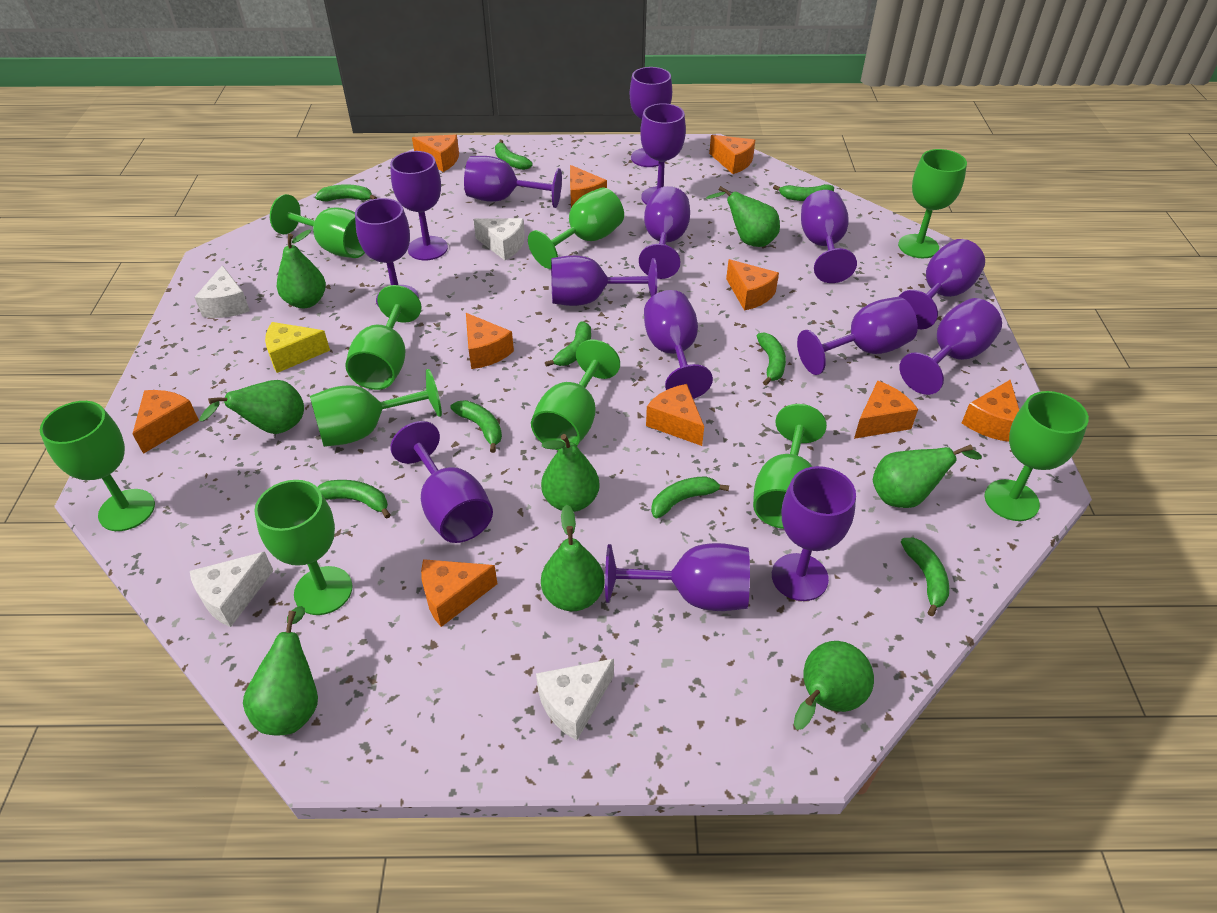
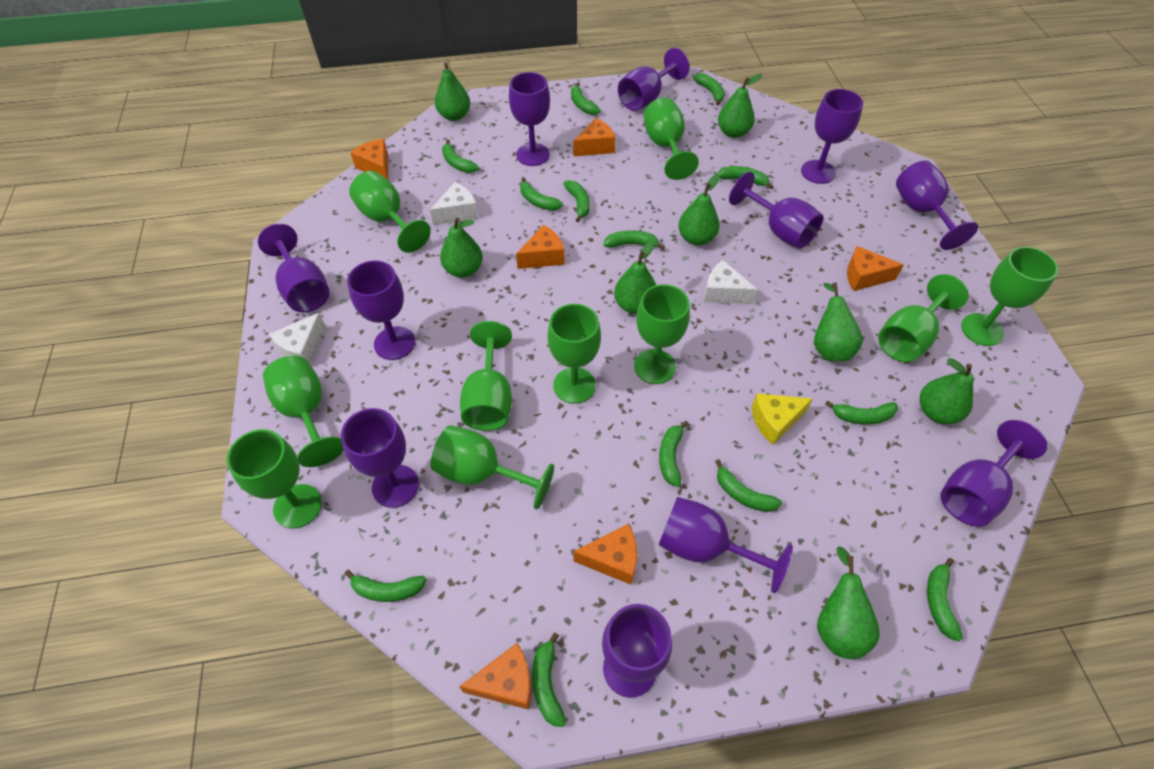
green banana: [315,184,377,201] [317,480,391,519] [450,400,502,453] [495,140,533,170] [545,321,591,367] [651,476,729,518] [757,332,786,385] [773,184,834,201] [901,538,949,616] = 9 -> [345,570,427,602] [442,140,479,173] [520,177,563,211] [532,632,566,727] [563,180,590,222] [571,82,601,115] [603,230,665,249] [659,421,689,487] [693,73,725,106] [715,459,782,512] [717,166,774,189] [825,400,898,425] [927,558,963,641] = 13
orange cheese: [133,390,199,454] [412,134,459,172] [421,559,497,627] [466,313,514,369] [570,165,607,208] [646,384,704,446] [709,135,755,174] [726,259,779,311] [854,381,918,439] [962,380,1019,442] = 10 -> [350,139,388,180] [459,643,531,710] [516,225,565,269] [573,118,616,156] [573,524,637,585] [847,246,904,291] = 6
purple goblet: [355,198,419,307] [390,151,448,260] [391,421,493,543] [464,156,562,208] [551,255,657,306] [605,543,750,611] [630,67,672,167] [639,186,690,279] [640,103,686,205] [644,290,713,399] [772,466,856,601] [797,297,918,375] [801,190,857,283] [898,239,985,329] [899,298,1002,395] = 15 -> [258,224,329,312] [341,408,419,508] [347,260,415,360] [509,72,550,166] [602,604,672,698] [618,48,690,111] [659,497,793,593] [729,172,823,249] [801,89,863,184] [896,161,978,250] [941,420,1048,527] = 11
white cheese: [190,552,274,627] [194,265,250,318] [473,218,525,260] [536,659,614,741] = 4 -> [269,313,326,364] [430,182,478,225] [704,260,758,304] = 3

